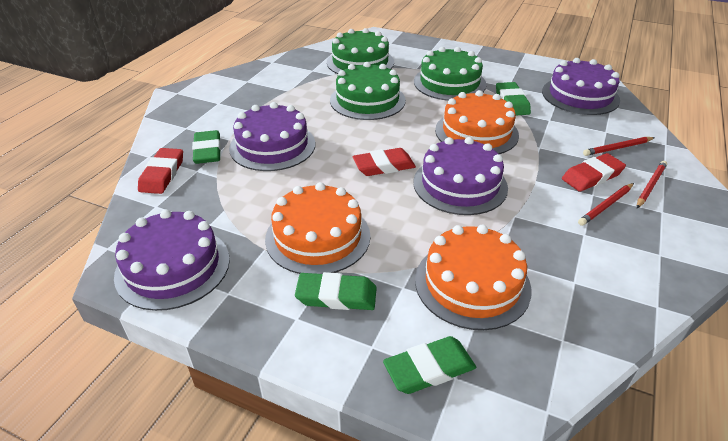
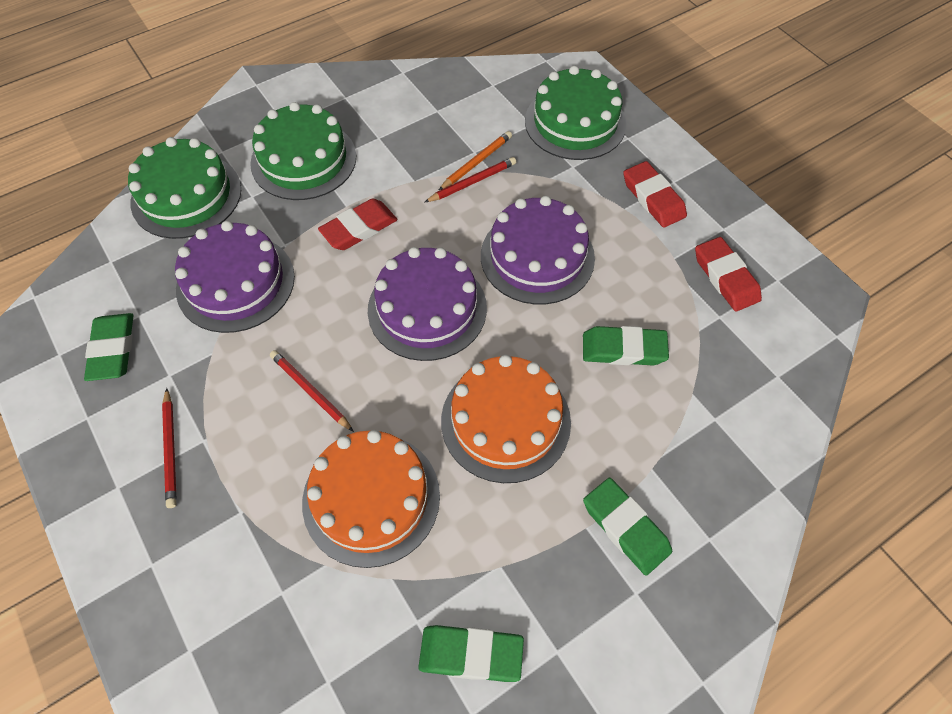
orange cake: [265,182,370,274] [415,225,532,330] [435,90,519,154] = 3 -> [302,430,440,568] [441,355,571,483] = 2
orange pencil: none = 0 -> [439,131,512,190] = 1
purple cake: [114,209,230,311] [229,102,315,171] [414,137,508,215] [542,58,620,115] = 4 -> [175,221,295,333] [368,247,487,361] [481,196,595,304] = 3

